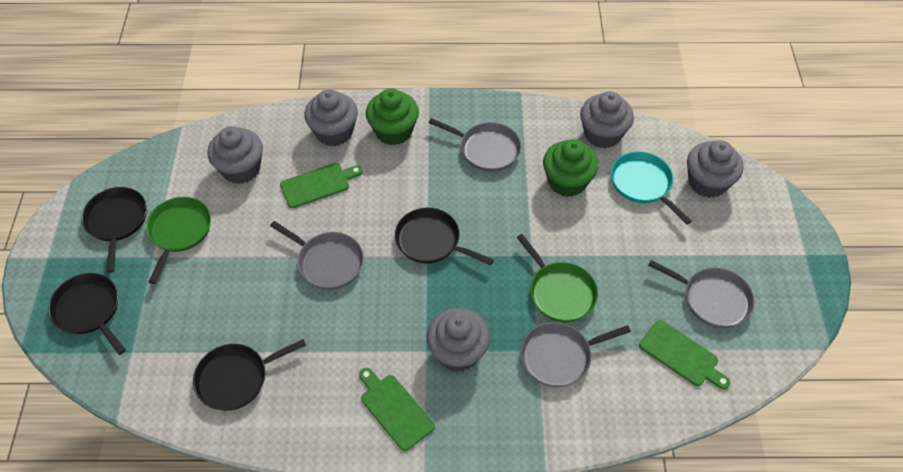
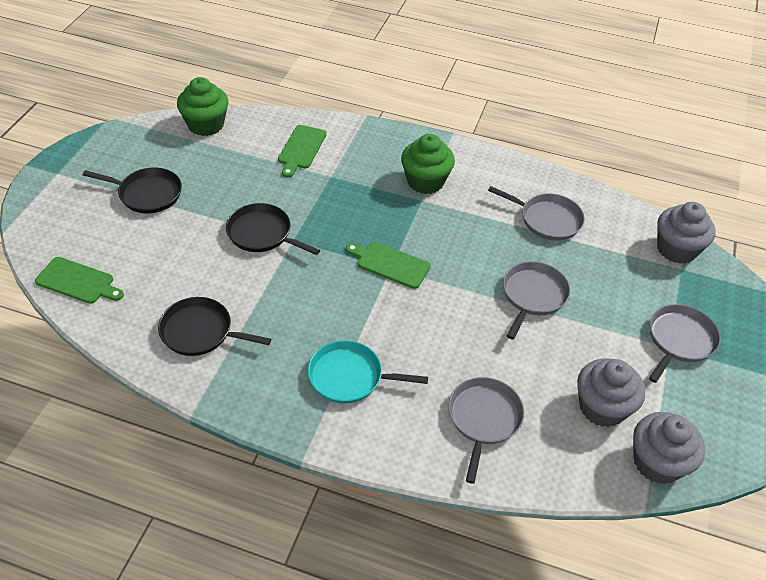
black pan: [48,273,126,355] [81,187,147,273] [193,339,306,411] [395,208,494,265] = 4 -> [83,168,182,214] [158,297,271,356] [226,203,320,255] = 3
green pan: [146,197,211,284] [517,234,598,322] = 2 -> none = 0
grey cupcake: [207,126,263,184] [304,89,358,146] [427,308,490,372] [580,91,634,149] [687,140,743,198] = 5 -> [577,358,645,427] [633,412,705,484] [657,202,716,264] = 3

